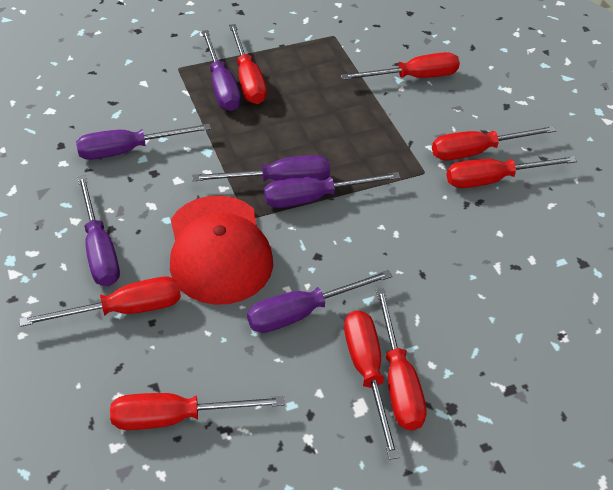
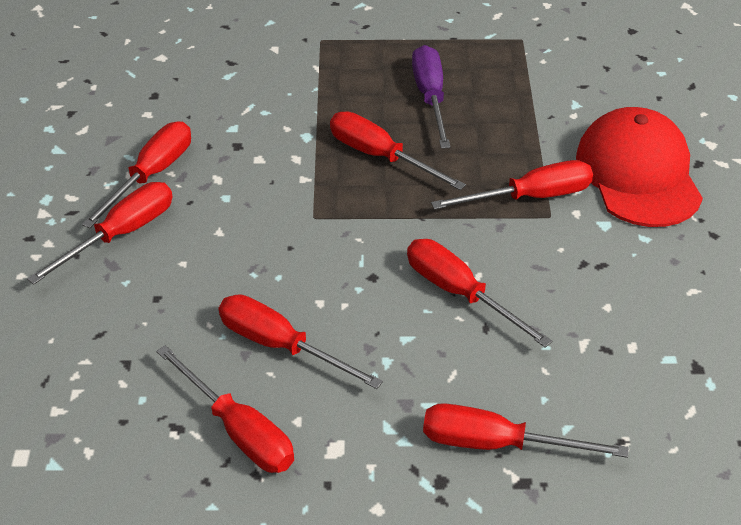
purple screwdriver: [76,124,211,160] [77,175,120,286] [192,155,330,182] [201,30,241,111] [247,270,393,333] [264,172,400,208] = 6 -> [412,45,451,149] = 1

